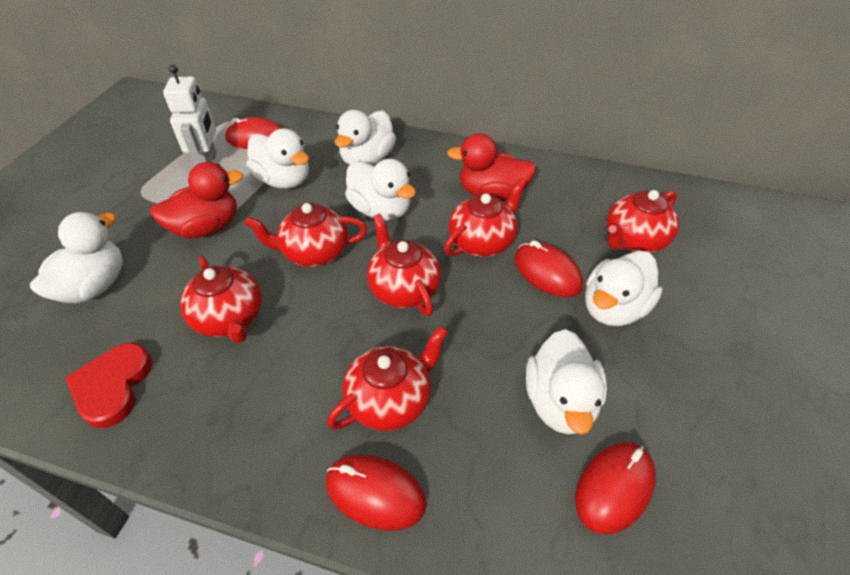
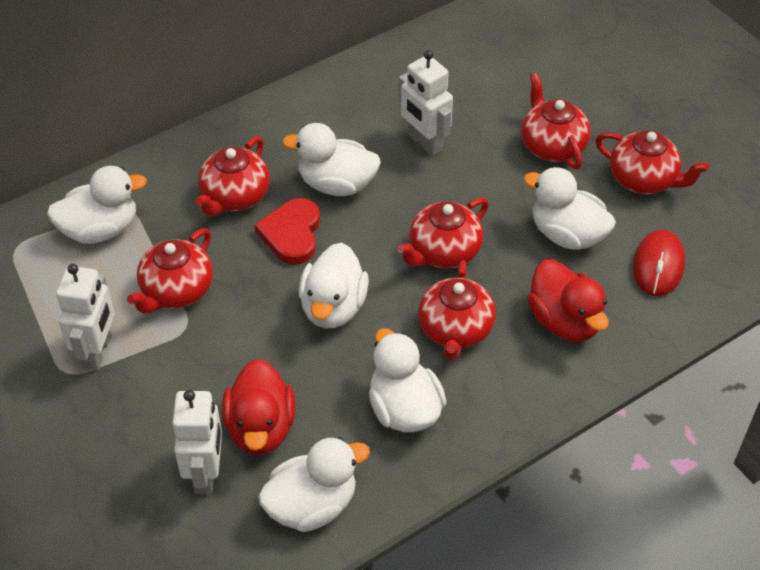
red mouse: [225,117,282,149] [326,455,426,531] [514,240,583,297] [575,442,656,535] = 4 -> [633,229,685,296] = 1
white robot: [163,65,217,165] = 1 -> [56,264,115,370] [172,390,222,494] [398,50,453,156] = 3

